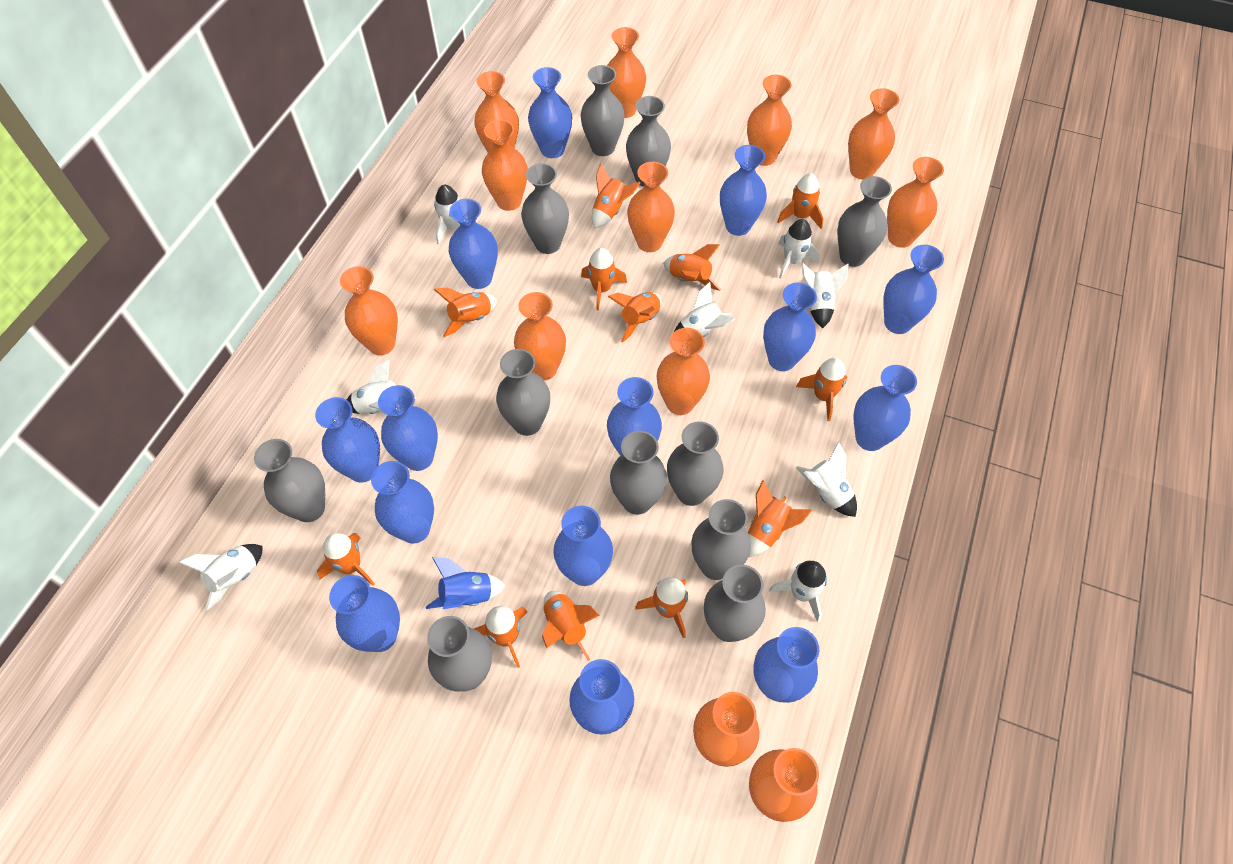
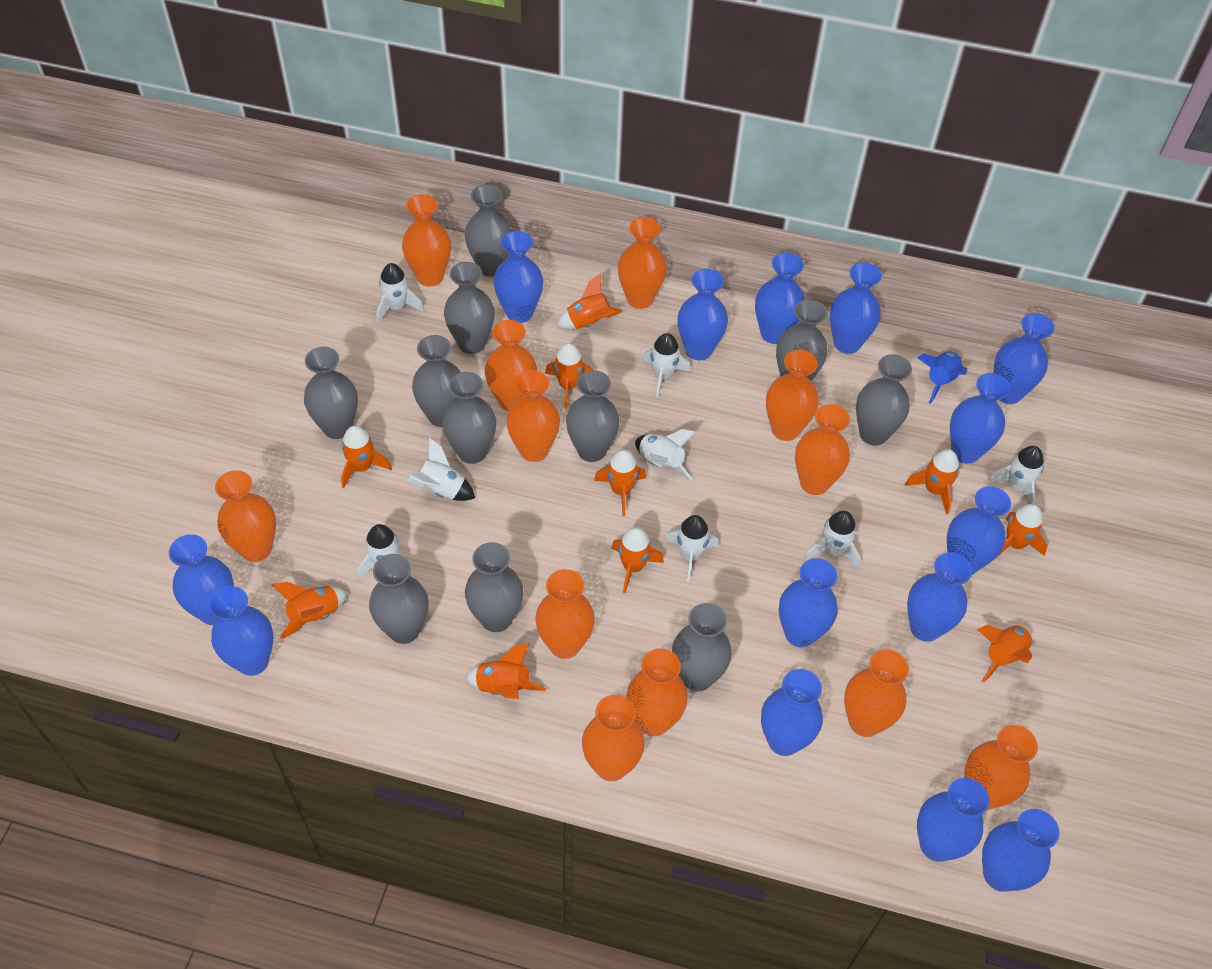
orange rocket: [317,533,374,586] [434,287,497,337] [474,606,527,668] [542,591,599,661] [581,248,627,311] [592,163,640,228] [608,292,662,342] [635,577,688,639] [663,244,721,291] [748,480,812,557] [777,173,824,229] [796,358,847,421] = 12 -> [271,582,347,639] [341,425,392,488] [465,643,546,699] [545,343,593,408] [557,273,622,329] [594,449,646,516] [611,527,664,593] [905,449,959,515] [977,625,1032,683] [994,504,1048,560] = 10

